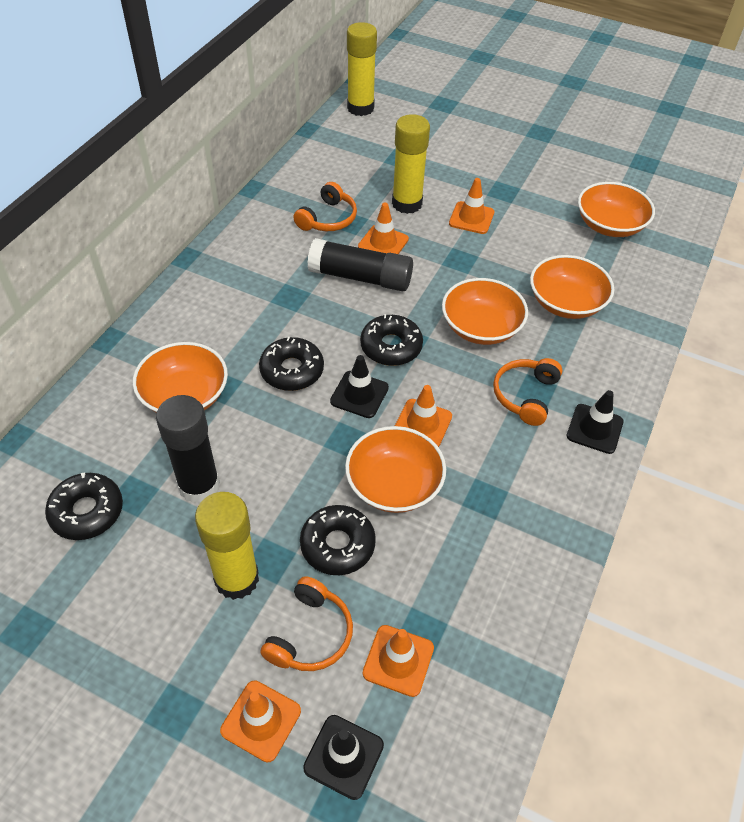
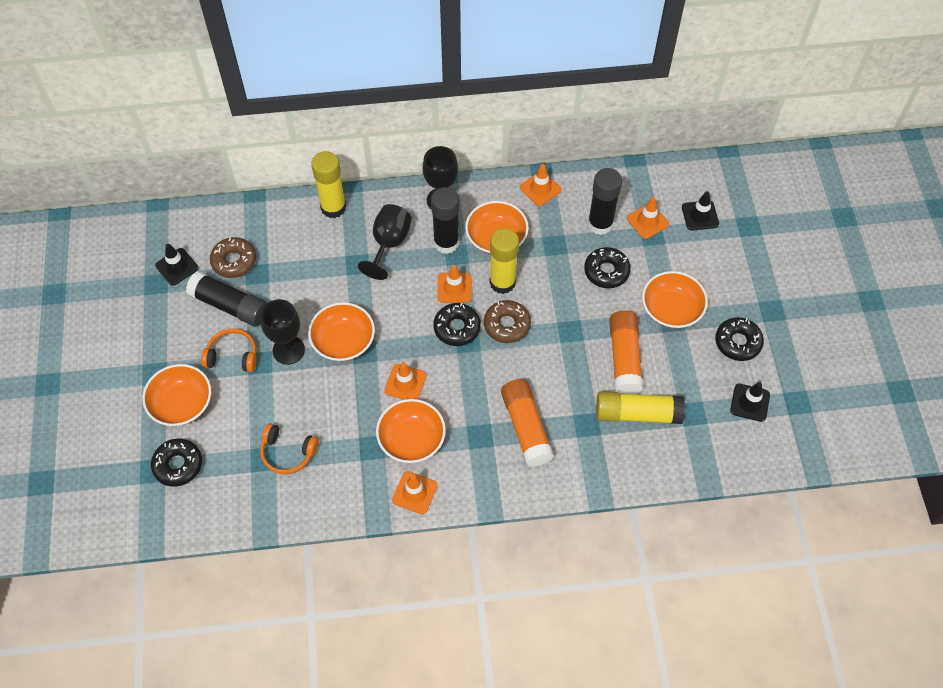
black glue stick: [156,395,220,503] [307,238,413,291] = 2 -> [186,271,267,327] [431,187,459,254] [588,168,622,235] = 3
black goblet: none = 0 -> [260,299,305,365] [358,204,412,280] [422,146,458,209] = 3
brown donut: none = 0 -> [210,237,256,278] [484,300,531,343] = 2
orange glue stick: none = 0 -> [501,379,554,467] [609,310,643,394] = 2
orange headphones: [260,576,353,671] [293,182,357,231] [493,358,563,426] = 3 -> [201,328,257,372] [260,423,319,474] = 2

